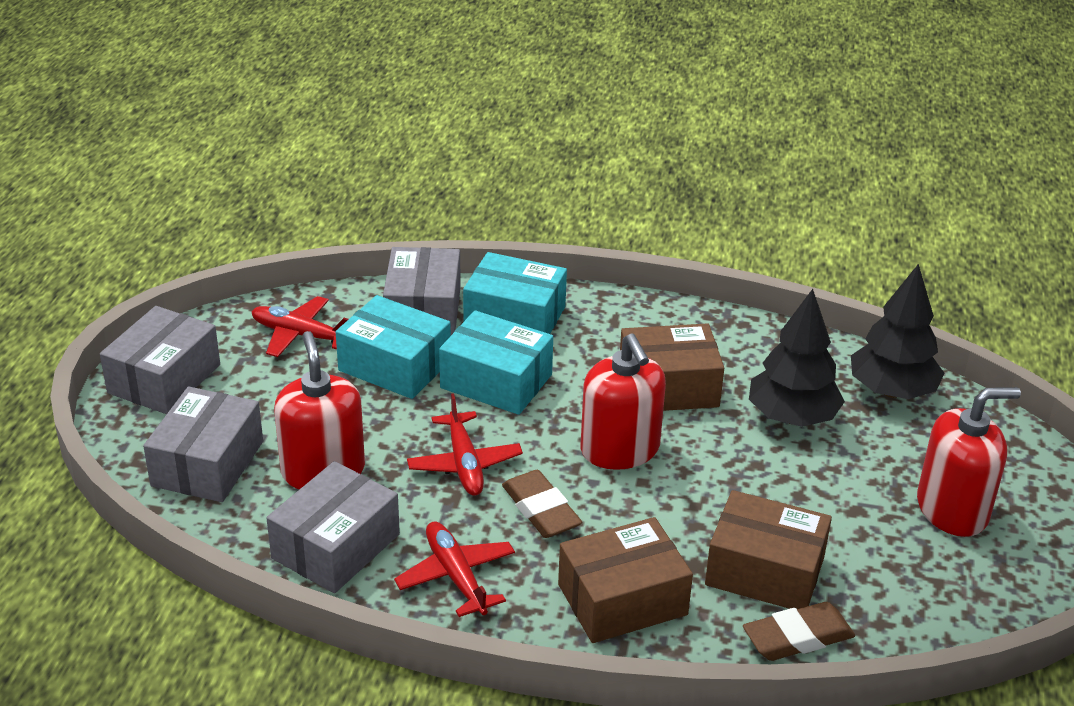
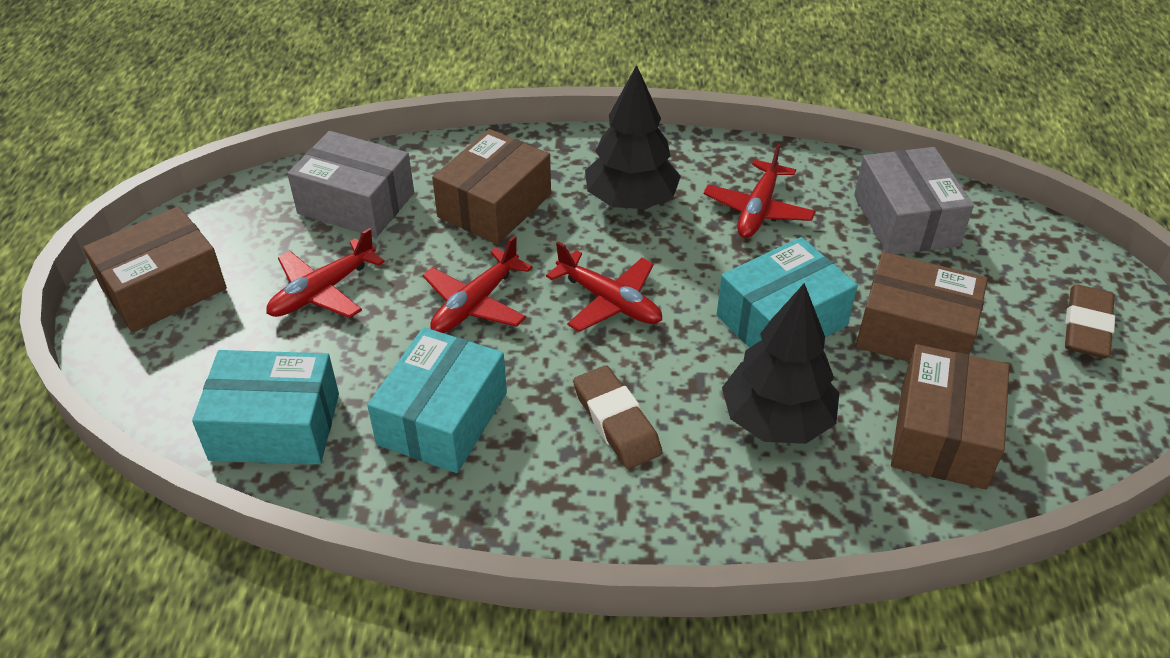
brown box: [558,517,693,643] [620,323,724,411] [705,490,832,609] = 3 -> [83,206,227,333] [432,129,551,244] [856,252,988,362] [891,344,1009,489] = 4
grey box: [100,306,220,414] [143,387,263,502] [266,461,400,593] [383,247,461,335] = 4 -> [287,131,414,238] [854,147,974,255] = 2
red plane: [251,296,349,357] [394,521,515,617] [407,393,523,496] = 3 -> [266,228,385,318] [422,235,532,333] [546,241,662,332] [704,144,815,238] = 4
red soap dispenser: [274,331,365,489] [580,334,666,470] [917,387,1021,537] = 3 -> none = 0

